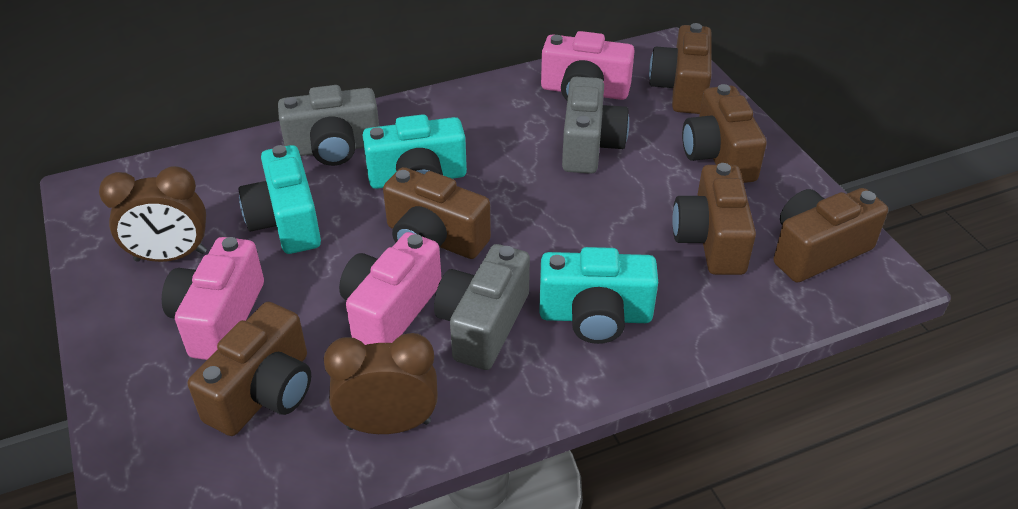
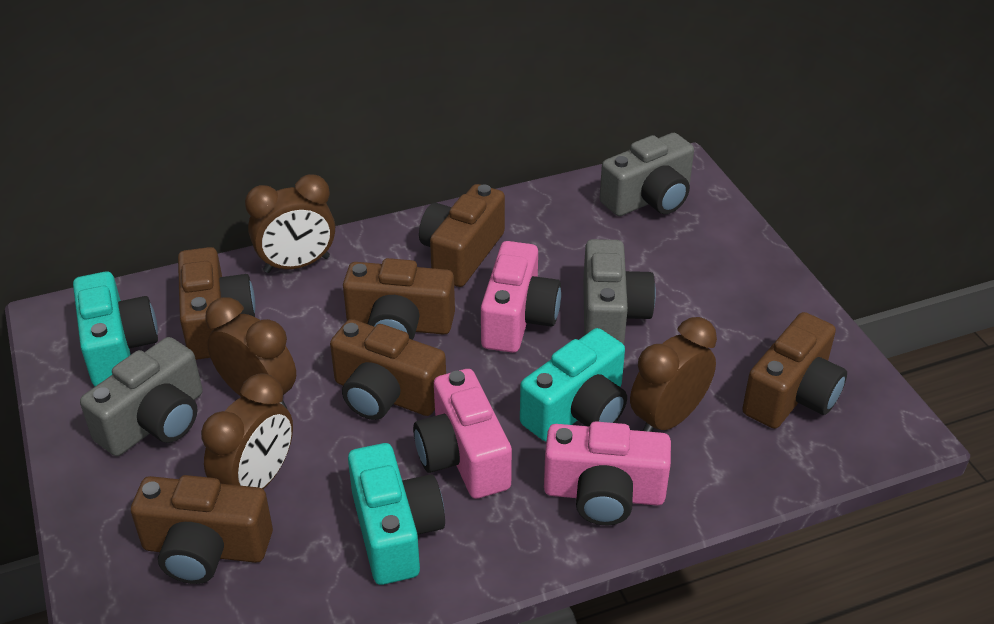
brown clock: [99,166,207,262] [323,333,438,434] = 2 -> [201,373,293,489] [205,297,296,408] [245,174,335,273] [630,317,717,432] = 4

